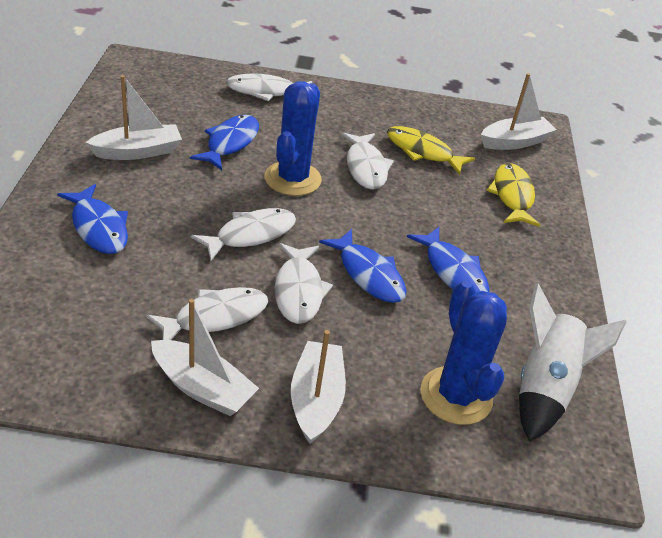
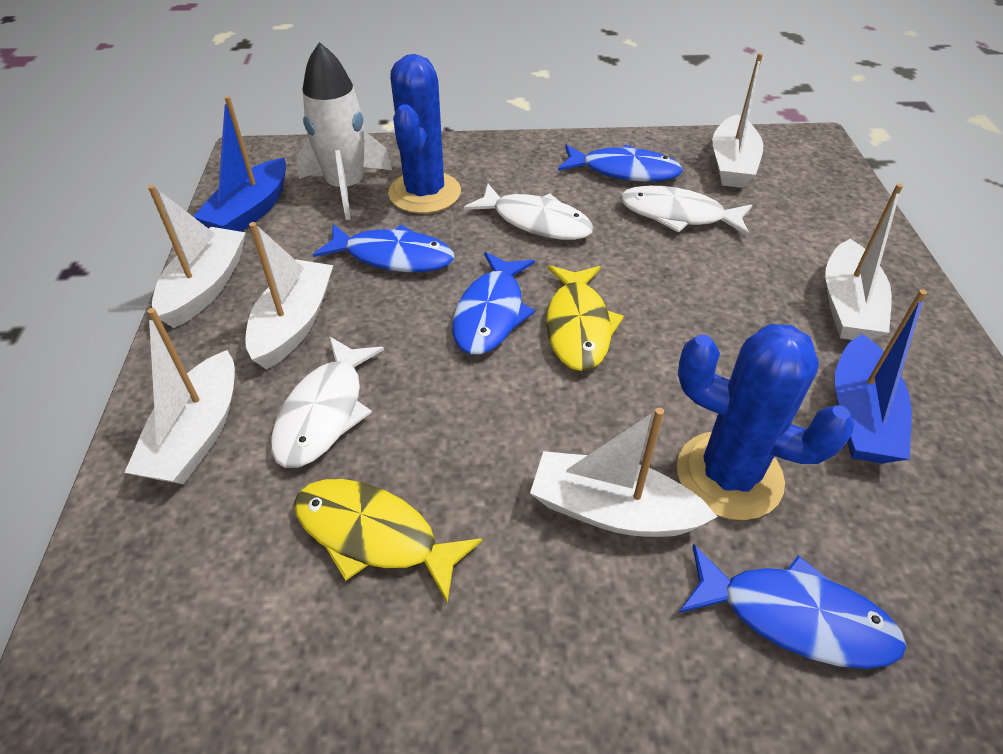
blue boat: none = 0 -> [193,96,286,232] [835,289,927,464] = 2
white boat: [85,75,182,160] [151,299,259,416] [291,330,346,444] [481,73,557,150] = 4 -> [124,308,235,484] [148,185,246,328] [245,222,333,369] [530,408,717,537] [712,53,763,188] [825,184,903,340] = 6
white fish: [146,287,268,340] [191,208,296,261] [226,73,312,101] [274,243,333,324] [342,132,394,190] = 5 -> [271,337,384,468] [464,184,594,240] [620,186,752,236] = 3

